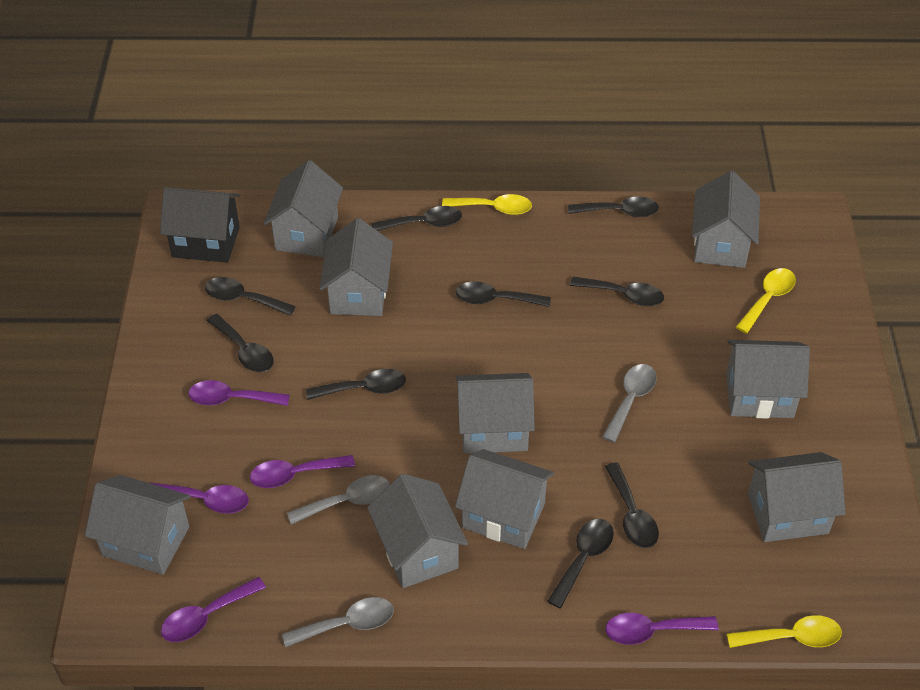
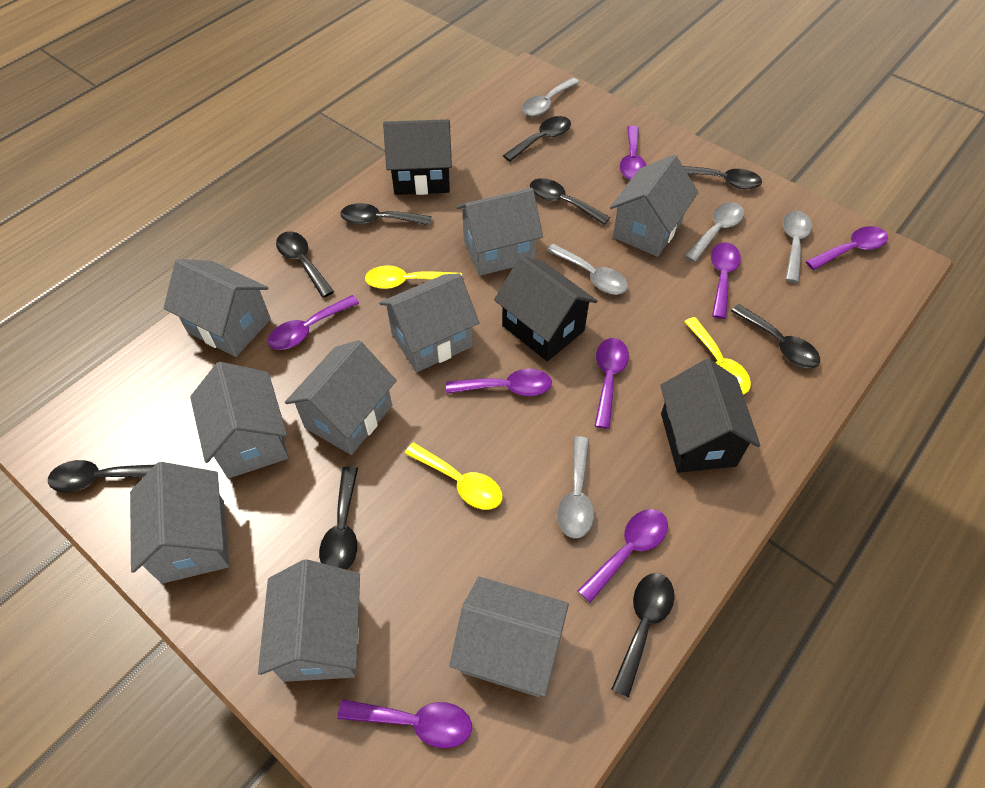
black house: [160,187,240,263] = 1 -> [383,119,452,195] [494,256,597,361] [660,359,761,473] = 3
grey spoon: [282,597,394,647] [287,475,390,525] [602,364,656,443] = 3 -> [522,78,580,116] [546,243,628,294] [557,436,594,538] [685,202,745,262] [783,211,812,283] = 5
purple spoon: [151,483,249,514] [161,577,266,642] [188,380,290,406] [250,455,355,488] [606,613,719,645] = 5 -> [268,295,359,350] [337,699,472,748] [446,369,552,396] [578,509,668,603] [595,338,629,429] [620,125,646,180] [711,242,741,319] [806,226,888,270] = 8

